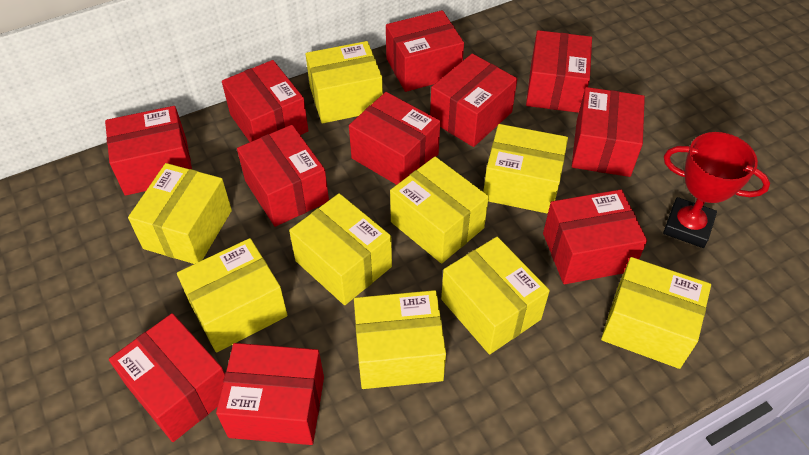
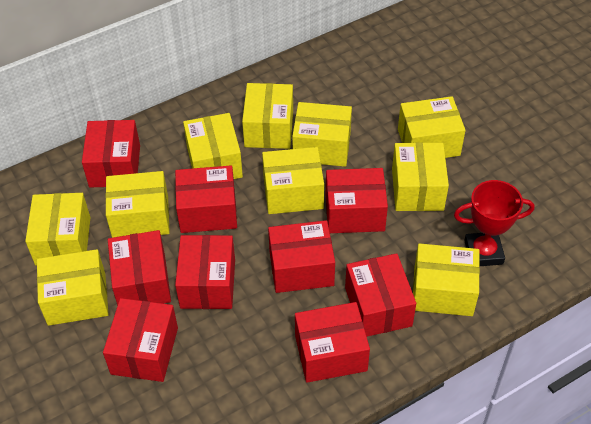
red box: [105,106,192,196] [109,313,225,442] [216,343,324,445] [222,60,309,142] [237,125,329,227] [349,92,440,185] [386,10,464,92] [430,54,517,147] [526,30,592,113] [543,189,647,284] [572,87,645,177] = 11 -> [82,120,140,187] [103,298,178,382] [108,230,171,306] [175,165,237,233] [175,235,235,309] [268,220,335,293] [295,302,370,383] [326,168,388,233] [345,253,416,337] = 9
yellow box: [128,163,232,264] [177,238,288,353] [289,193,392,305] [306,41,383,124] [354,290,446,389] [390,157,489,264] [441,237,550,354] [483,124,568,214] [601,257,711,369] = 9 -> [25,193,91,265] [37,249,109,326] [105,171,170,238] [183,113,243,179] [242,83,293,149] [262,147,324,214] [292,102,352,167] [392,142,449,211] [398,96,466,158] [413,243,480,316] = 10

